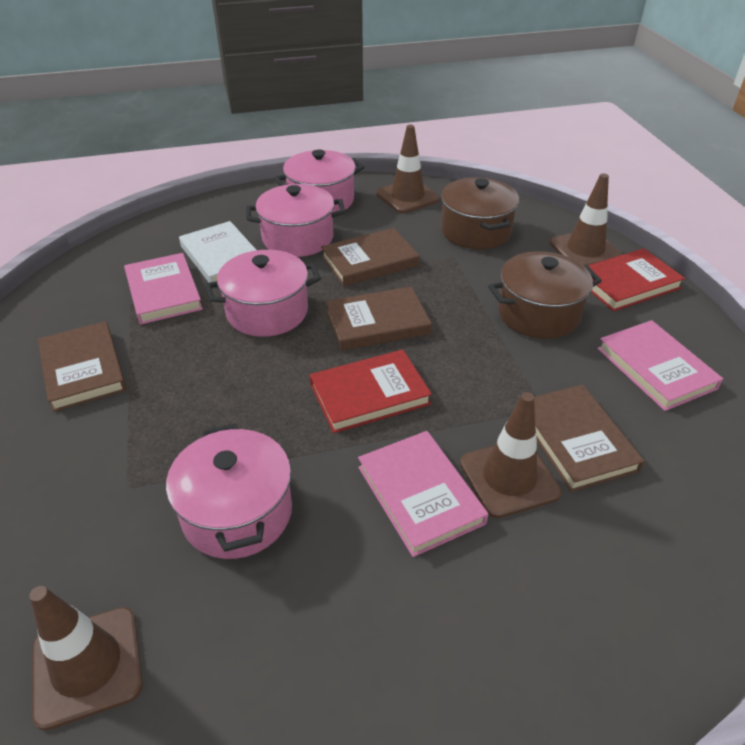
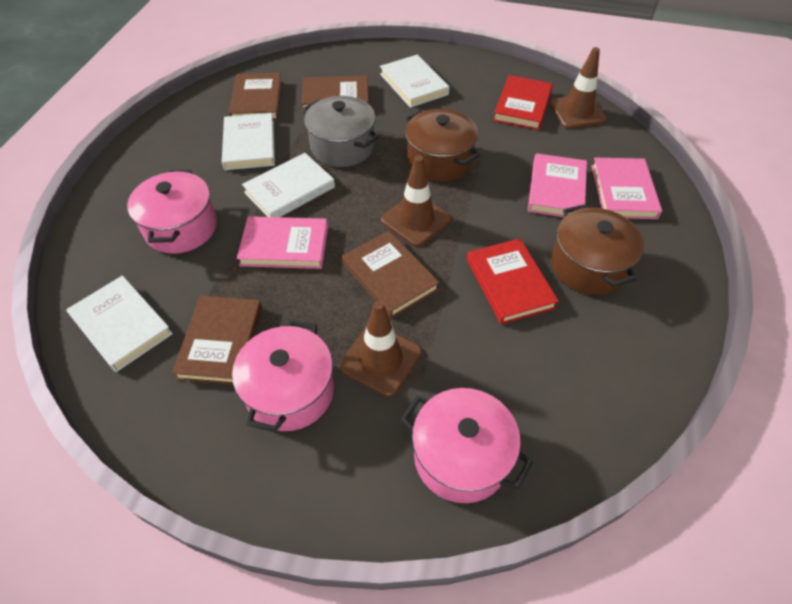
brown traffic cone: [29,586,143,731] [376,125,440,213] [460,392,561,518] [550,174,623,266] = 4 -> [339,301,422,397] [381,155,451,247] [549,47,607,129] = 3
grey pot: none = 0 -> [303,96,379,167] = 1
pink pot: [166,424,292,559] [205,250,321,337] [246,184,345,257] [274,150,364,213] = 4 -> [127,170,217,254] [232,319,334,432] [401,388,533,503] = 3
white book: [179,221,256,282] = 1 -> [66,276,173,372] [222,113,275,170] [242,153,335,217] [380,55,450,108] = 4

